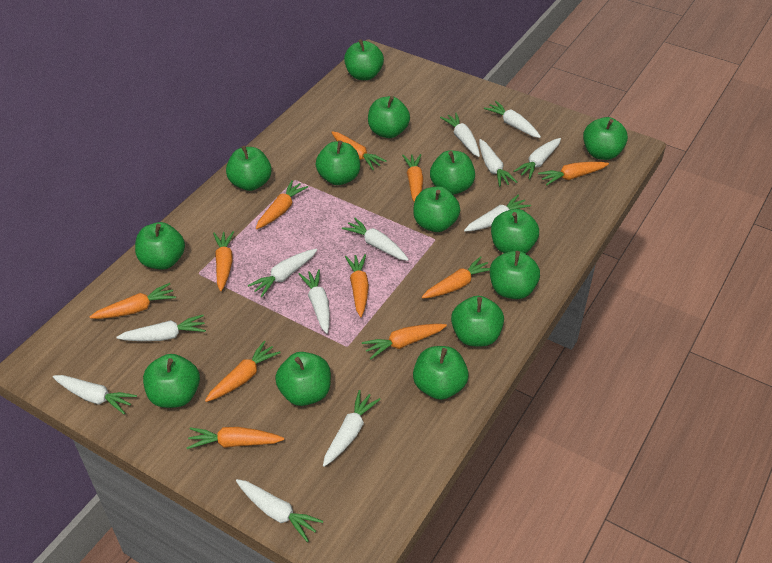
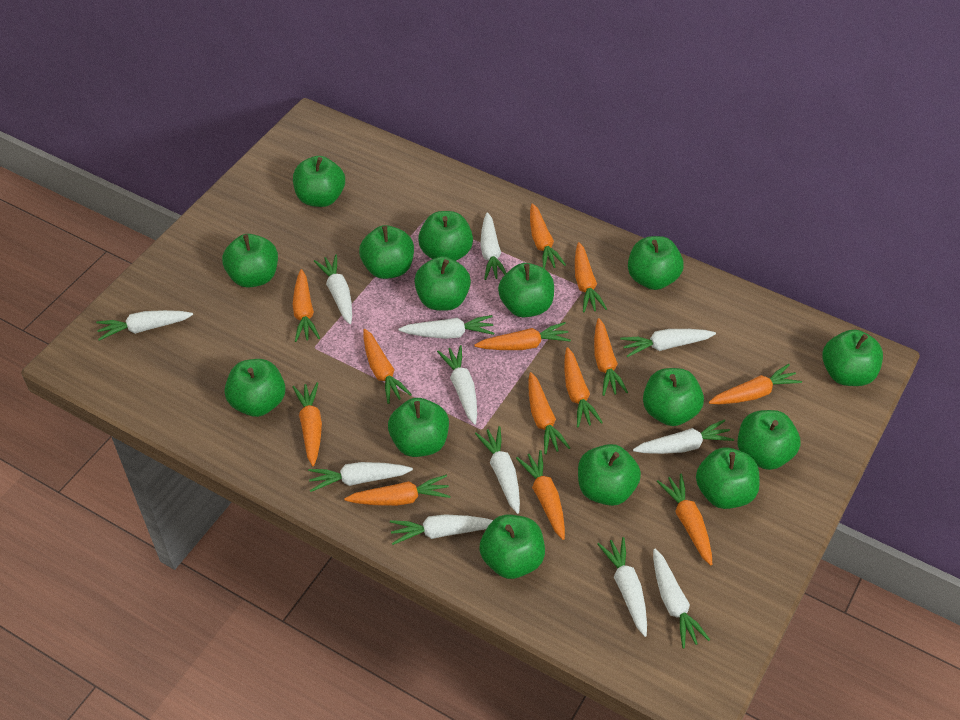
green apple: [135,222,185,270] [143,354,200,408] [226,146,272,191] [275,352,331,406] [316,140,360,185] [344,39,384,80] [368,96,410,138] [413,186,460,232] [413,346,469,400] [430,150,475,195] [451,296,504,346] [490,250,540,299] [491,209,539,253] [583,117,628,160] = 14 -> [222,234,278,288] [225,359,285,417] [293,156,345,207] [359,225,414,279] [388,398,449,457] [414,256,471,311] [418,211,473,261] [479,514,545,579] [498,263,554,318] [578,444,641,506] [628,236,684,290] [643,368,704,426] [696,447,760,509] [738,410,801,470] [822,330,883,386] = 15
orange carrot: [90,283,176,319] [187,427,284,449] [205,341,281,402] [213,231,234,291] [256,180,308,229] [331,131,387,170] [345,254,369,317] [362,324,447,360] [402,154,423,202] [422,256,490,299] [538,162,609,186] = 11 -> [292,269,320,342] [292,382,322,466] [344,475,451,506] [363,329,412,404] [474,322,571,350] [516,450,565,540] [528,372,570,454] [530,203,566,269] [564,347,603,428] [575,242,607,313] [594,318,628,396] [657,474,712,566] [709,364,802,404] = 13

